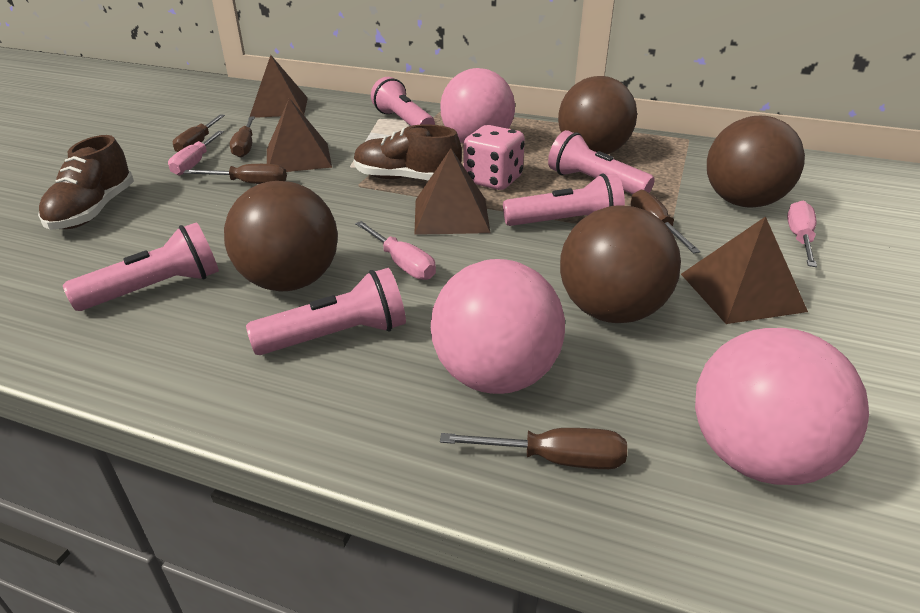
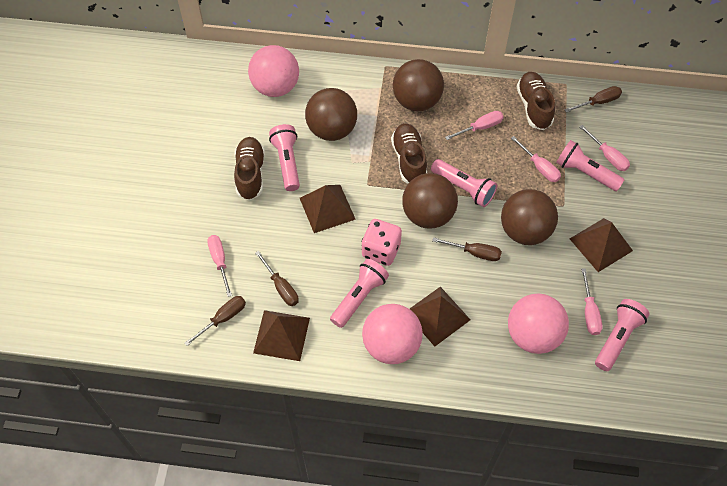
brown screwdriver: [173,114,225,152] [183,164,287,184] [230,116,255,158] [440,428,627,469] [631,190,701,253] = 5 -> [184,296,246,346] [255,251,299,306] [432,237,502,261] [564,86,622,113] = 4
brown shoe: [38,135,134,230] [354,124,462,180] = 2 -> [234,137,265,201] [391,123,427,183] [517,72,555,130] = 3
pink screwdriver: [168,131,224,175] [355,221,436,280] [787,200,817,267] = 3 -> [207,235,232,297] [445,111,504,140] [511,136,561,182] [580,125,630,171] [581,268,602,335] = 5

